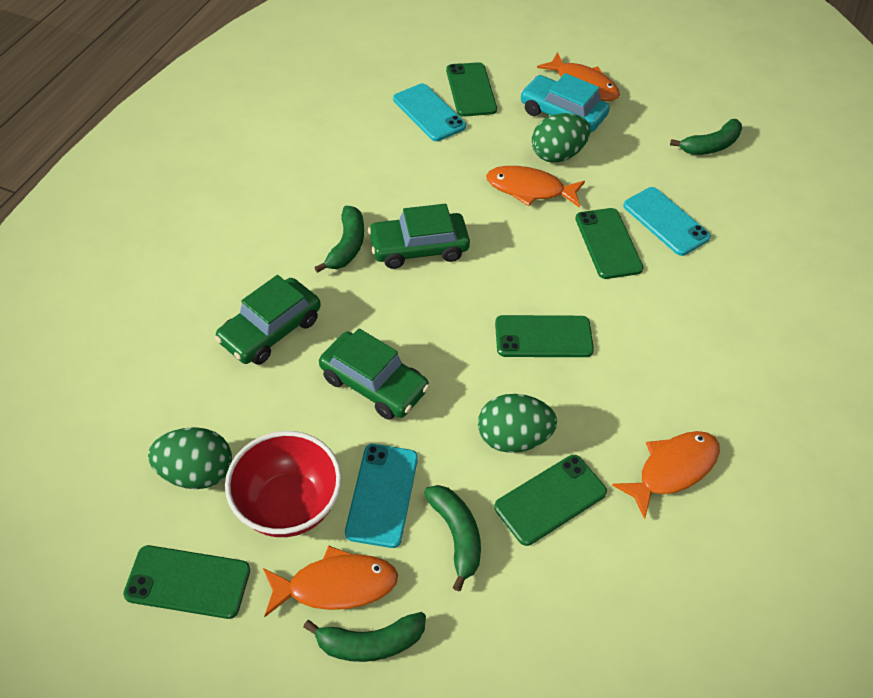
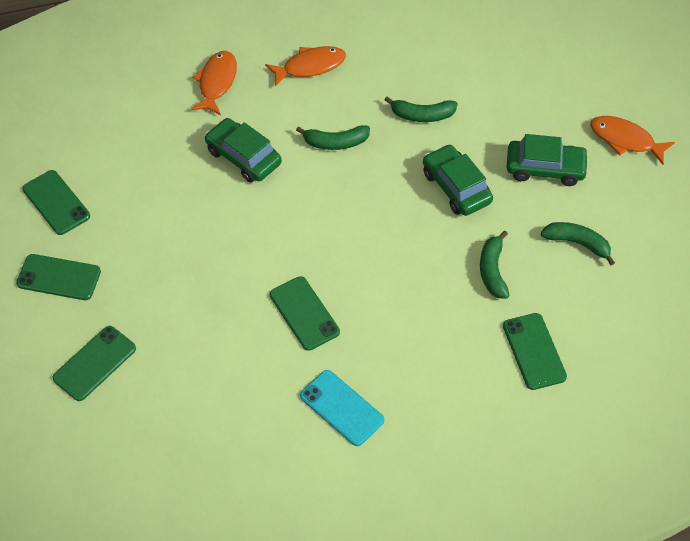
green egg: [148,427,232,489] [478,394,557,453] [532,113,590,163] = 3 -> none = 0
orange fish: [263,545,398,617] [486,166,585,208] [537,52,620,101] [612,431,720,519] = 4 -> [191,51,237,115] [265,46,346,87] [590,116,675,165] = 3
red bowl: [225,431,342,537] = 1 -> none = 0
turquoise car: [520,73,610,132] = 1 -> none = 0
turquoise phone: [345,444,418,548] [393,84,466,141] [623,187,711,256] = 3 -> [300,370,384,446] = 1

